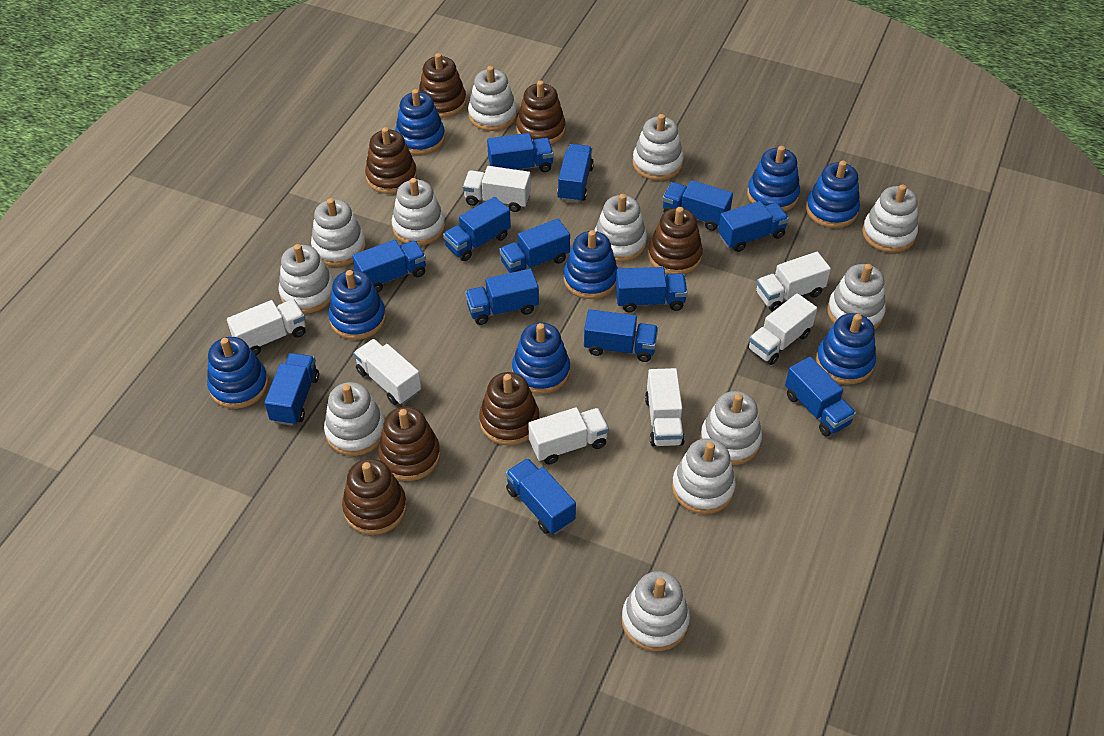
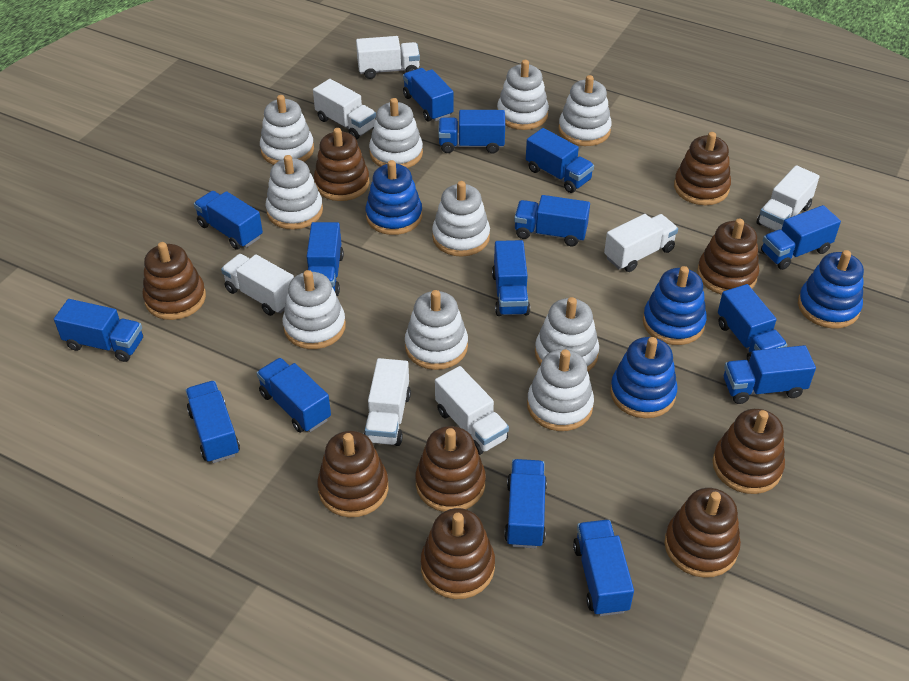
blue stacking toy: [207,337,268,409] [328,270,386,340] [395,89,445,155] [512,322,570,394] [564,230,618,299] [747,146,800,212] [806,161,860,228] [816,313,876,385] = 8 -> [366,160,422,235] [610,337,678,418] [643,266,707,345] [798,250,864,328] = 4
blue truck: [264,353,319,426] [352,240,426,292] [443,197,511,261] [465,269,539,325] [487,133,554,172] [499,219,570,273] [506,458,576,534] [557,144,594,202] [584,309,658,362] [616,267,688,312] [662,180,733,231] [718,201,789,252] [785,357,856,436] = 13 -> [54,299,143,362] [185,381,240,463] [194,191,263,250] [257,358,331,433] [307,222,344,296] [403,68,454,121] [438,110,505,154] [492,240,530,316] [504,459,547,548] [514,195,590,246] [526,128,594,193] [573,520,634,616] [718,284,787,362] [724,345,816,404] [761,205,841,270] = 15
brown stacking toy: [342,459,407,535] [365,127,417,194] [378,407,440,481] [419,53,466,118] [479,372,540,446] [516,80,565,144] [648,207,703,274] = 7 -> [143,242,206,320] [314,128,369,201] [317,431,388,517] [415,426,486,512] [421,508,495,599] [664,488,741,578] [674,132,731,205] [697,219,759,294] [713,409,785,494] = 9
white stacking toy: [279,244,334,314] [311,198,366,267] [324,382,385,456] [392,178,445,246] [468,66,517,131] [594,194,647,262] [622,571,690,651] [633,114,684,180] [672,438,736,514] [700,391,762,465] [827,264,886,329] [862,185,918,253] = 12 -> [260,95,314,165] [266,155,323,230] [282,270,346,349] [369,98,423,168] [405,290,468,370] [432,181,490,257] [497,60,549,130] [527,349,594,431] [535,297,599,372] [558,75,612,146] = 10

